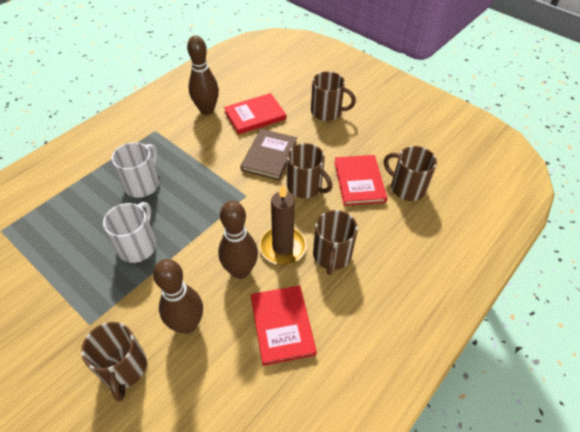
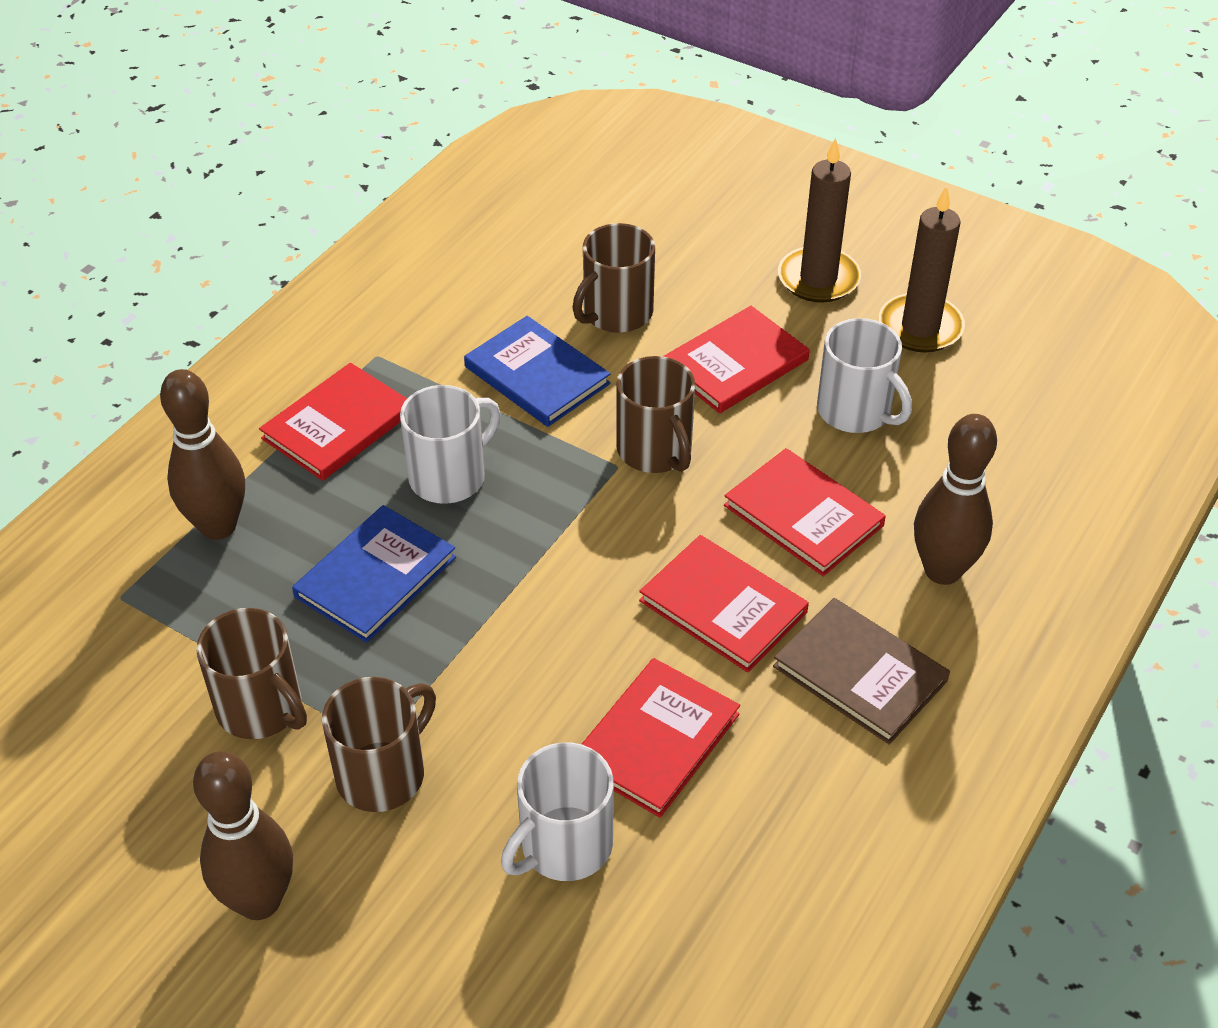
blue book: none = 0 -> [292,505,456,643] [464,316,611,427] = 2
brown candle: [259,185,306,265] = 1 -> [778,138,861,303] [879,186,965,352] = 2
brown mug: [81,322,147,402] [287,143,332,198] [311,72,356,121] [313,210,358,275] [384,146,437,201] = 5 -> [196,608,307,739] [322,677,436,812] [572,223,655,333] [616,356,695,473] = 4
red book: [224,93,286,135] [251,285,317,366] [334,155,387,206] = 3 -> [259,363,407,481] [582,658,740,818] [639,535,809,672] [663,306,810,413] [724,448,886,576] = 5
white mug: [103,202,156,263] [111,142,159,198] = 2 -> [400,385,500,504] [501,742,614,881] [817,318,912,433] = 3

